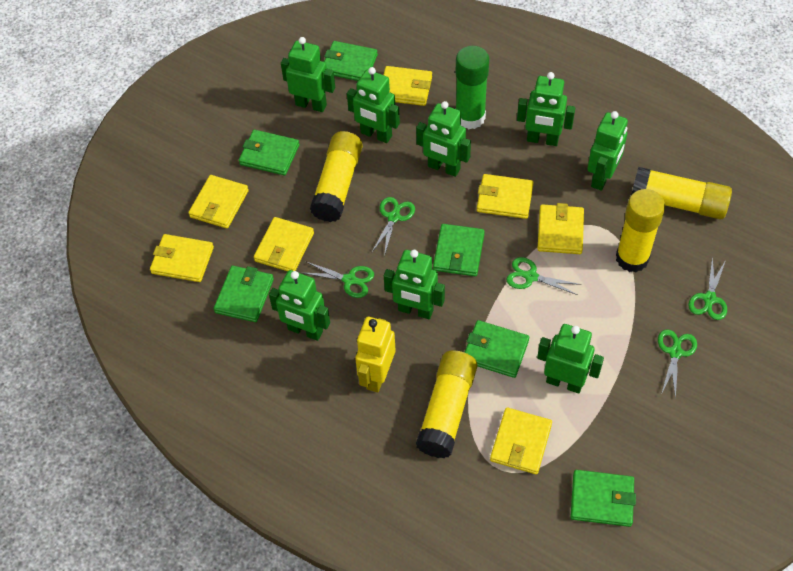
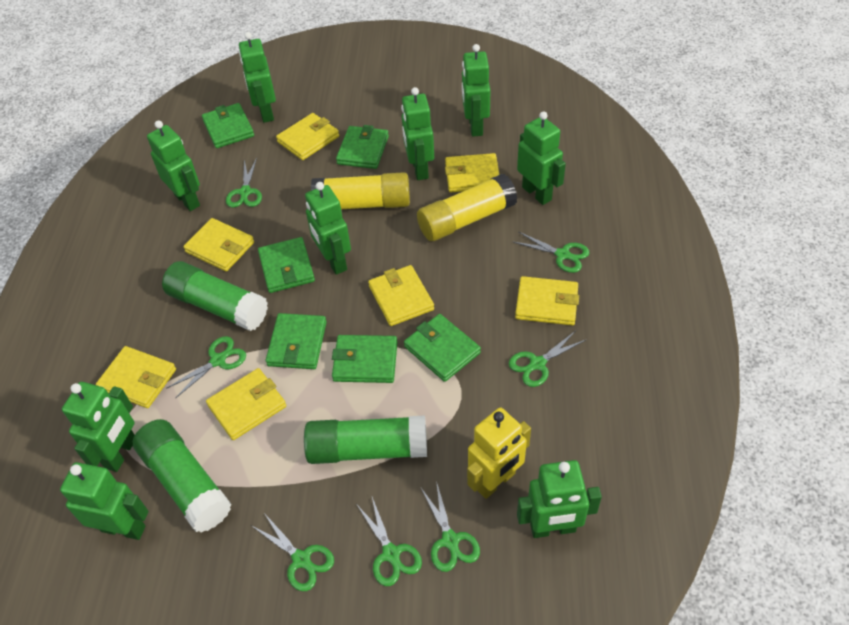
green glue stick: [456,46,489,129] = 1 -> [133,419,231,533] [162,261,268,331] [304,415,427,464] = 3
green robot: [269,270,330,341] [281,37,335,112] [347,67,400,143] [384,250,445,319] [416,101,471,177] [517,72,575,146] [537,324,604,394] [587,111,628,191] = 8 -> [60,462,149,540] [62,382,135,472] [147,120,200,211] [239,32,276,123] [305,182,351,275] [401,87,434,180] [462,44,490,137] [517,111,566,205] [517,460,602,538] = 9
green scissors: [303,261,374,298] [372,197,415,256] [506,257,581,295] [658,329,697,399] [688,257,727,320] = 5 -> [166,336,246,399] [226,158,262,207] [252,513,334,591] [357,497,422,586] [421,481,480,572] [509,331,587,387] [512,232,589,273] = 7
yellow glue stick: [310,131,363,222] [416,350,477,458] [616,189,665,272] [631,167,732,220] = 4 -> [311,172,410,209] [417,174,517,241] = 2

